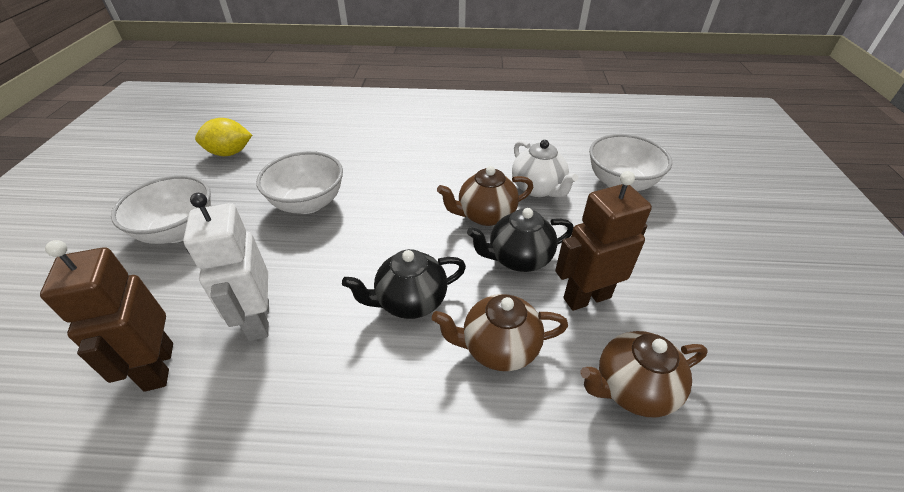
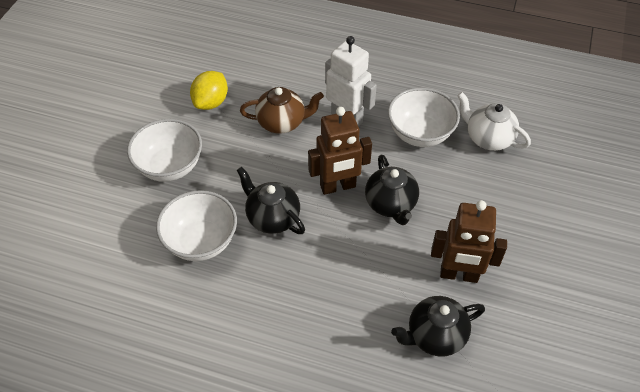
black teapot: [342,249,466,319] [467,208,574,272] = 2 -> [237,167,305,234] [365,154,419,225] [391,296,485,357] = 3
brown teapot: [432,294,568,371] [437,166,533,226] [580,331,708,418] = 3 -> [240,87,324,134] = 1

